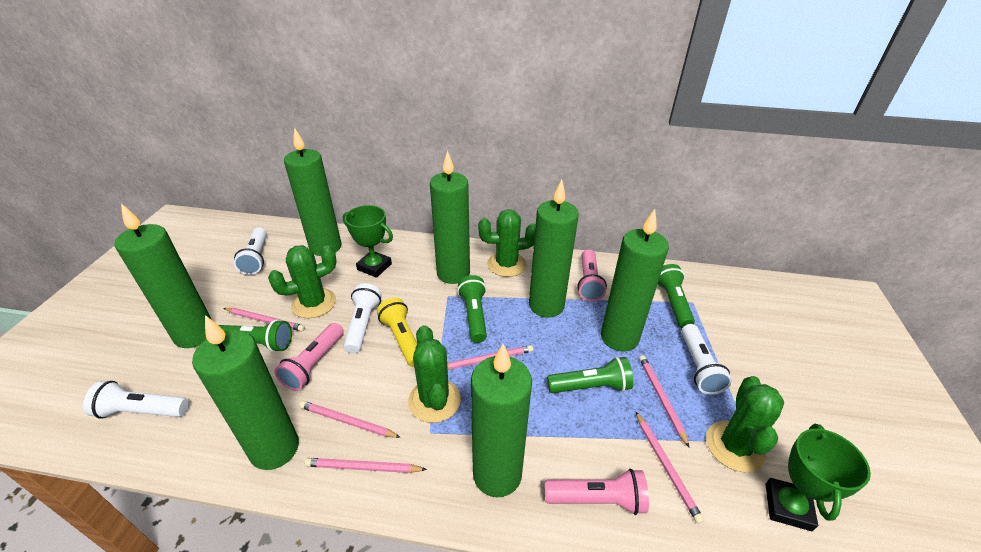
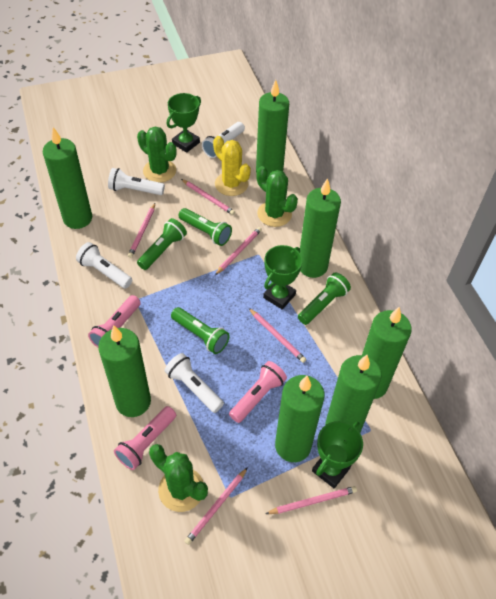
green cactus: [268,245,337,318] [408,325,461,423] [478,209,536,277] [706,376,784,473] = 4 -> [137,126,177,183] [149,444,208,512] [256,166,298,227] = 3
green trophy: [343,205,393,278] [765,424,871,531] = 2 -> [167,93,201,153] [263,245,302,310] [312,421,363,488] = 3
yellow cactus: none = 0 -> [213,136,251,196] = 1
yellow flashlight: [377,298,417,367] = 1 -> none = 0

